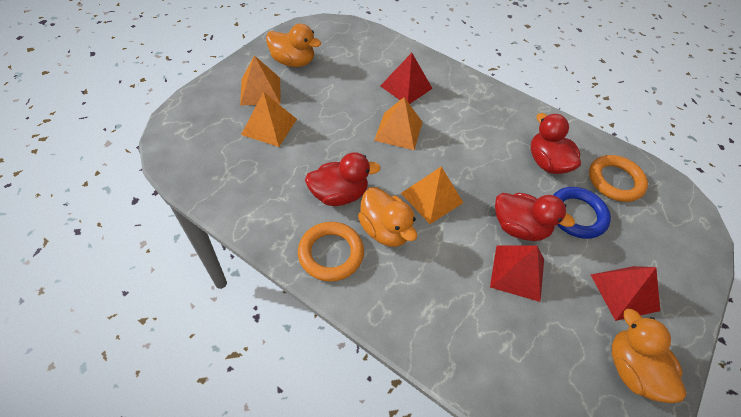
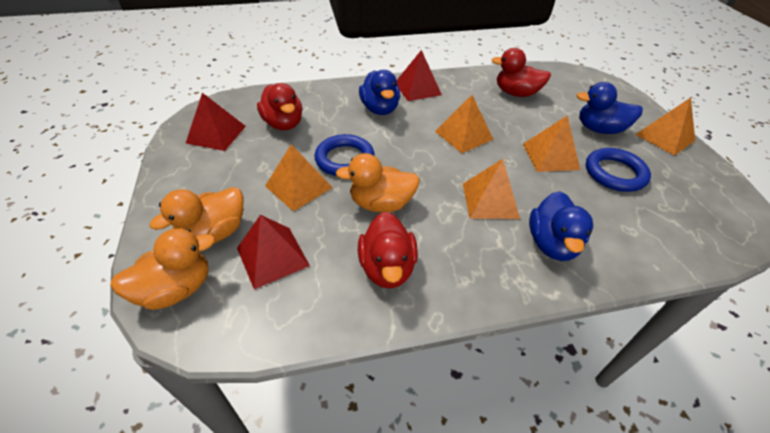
blue duck: none = 0 -> [359,70,400,115] [529,191,593,261] [576,82,643,134] = 3
blue ring: [553,187,611,239] = 1 -> [314,134,375,176] [586,148,651,192] = 2
orange pyramid: [240,55,281,106] [241,92,297,147] [374,97,422,150] [401,166,463,224] = 4 -> [265,144,333,212] [435,95,494,153] [463,159,520,219] [523,115,580,172] [635,97,695,156] = 5
orange ring: [298,222,364,282] [589,155,648,202] = 2 -> none = 0

